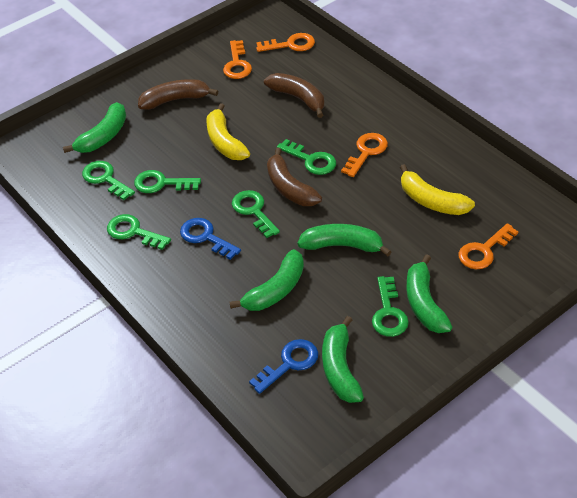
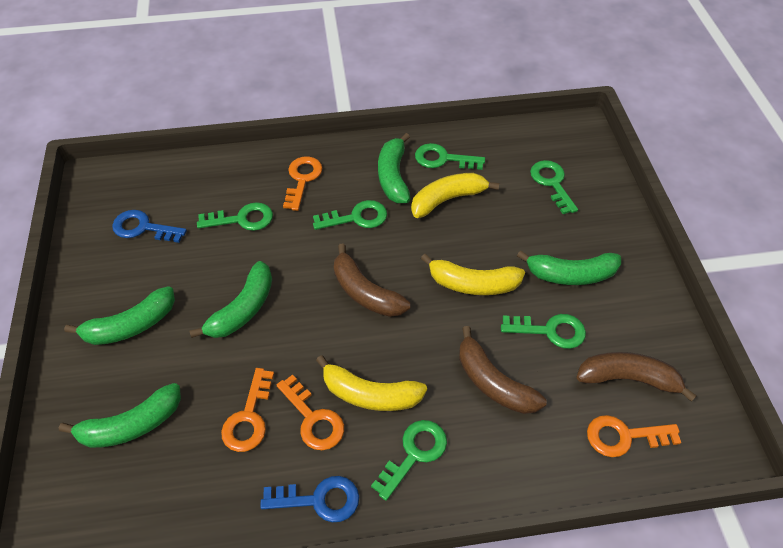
yellow banana: [206,103,250,160] [400,164,475,215] = 2 -> [316,355,427,411] [411,173,499,218] [421,254,525,295] = 3

